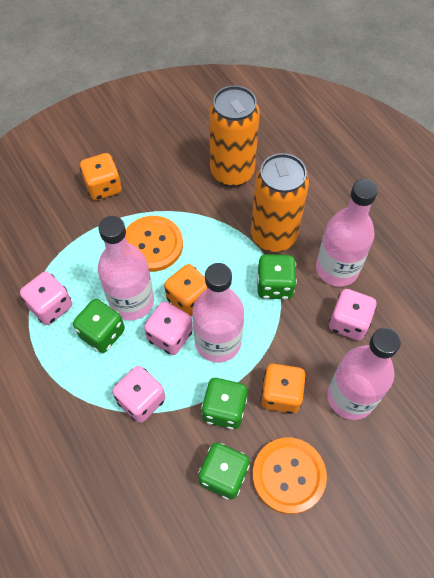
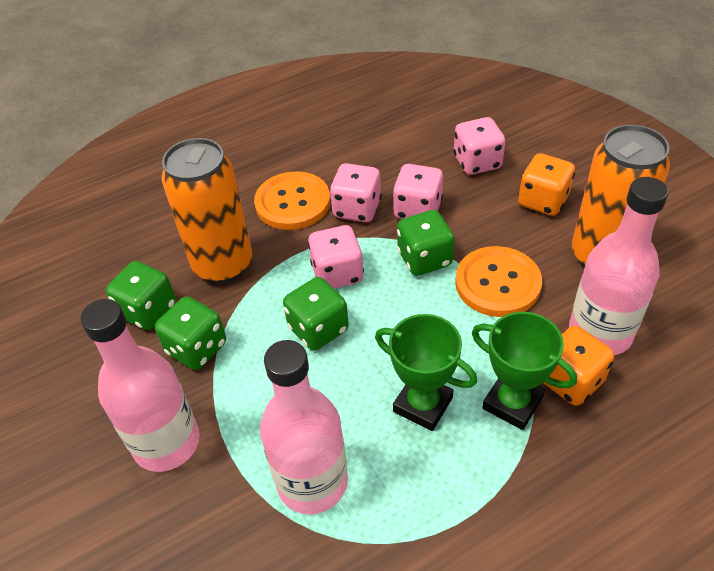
green trophy: none = 0 -> [375,314,477,431] [472,312,577,430] = 2
orange dice: [80,153,122,200] [164,264,207,316] [260,364,306,414] = 3 -> [518,153,575,216] [543,326,614,406] = 2
pink bottle: [98,216,154,320] [193,263,244,363] [316,179,378,287] [327,328,401,420] = 4 -> [80,299,200,472] [260,340,348,515] [569,177,669,355] = 3

